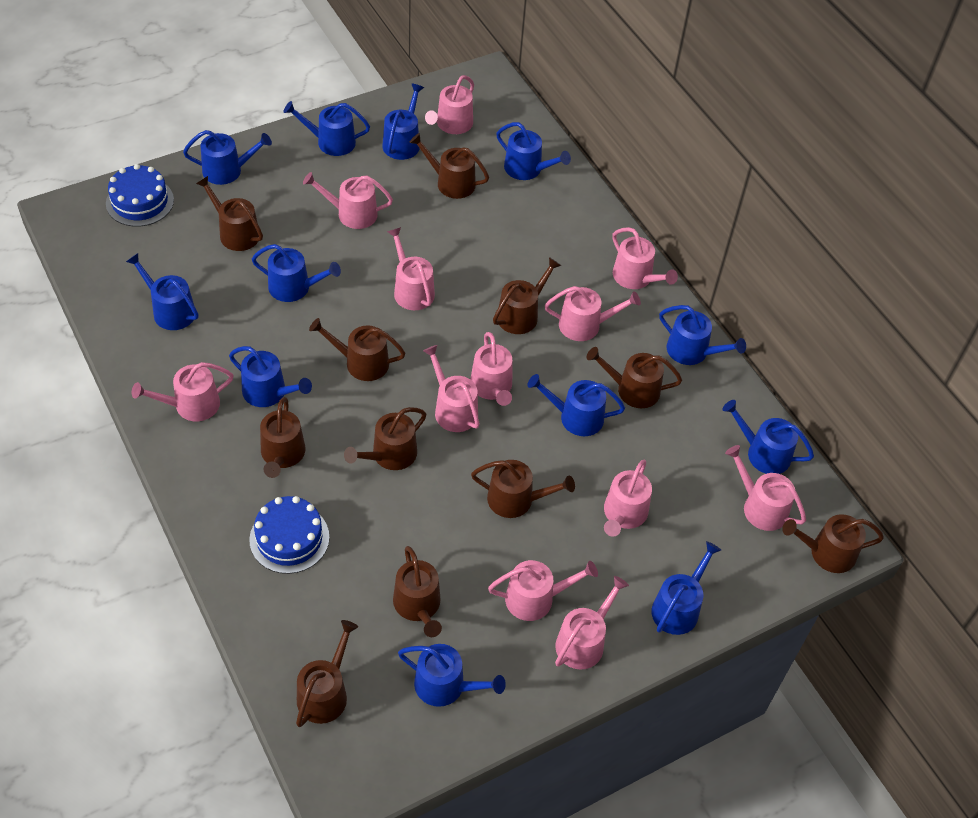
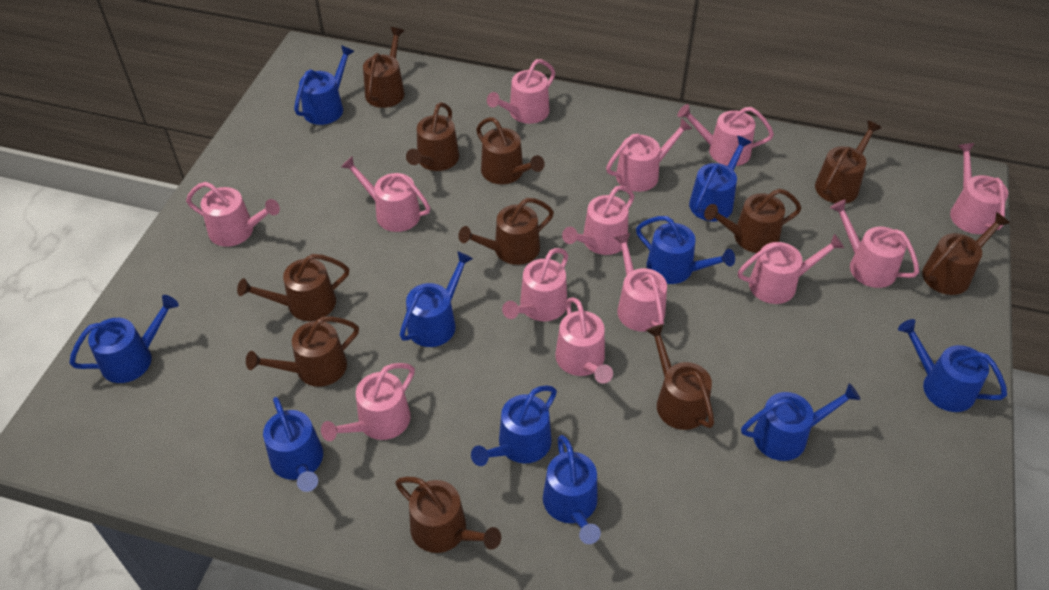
blue cake: [106,164,174,227] [249,496,329,574] = 2 -> none = 0
blue watering can: [126,253,198,330] [183,130,272,185] [229,346,312,407] [252,244,341,302] [283,101,370,156] [382,83,424,160] [398,644,506,707] [496,122,571,180] [527,374,625,436] [651,541,721,635] [659,305,746,365] [722,400,814,474] = 12 -> [69,295,179,383] [263,397,323,492] [294,45,355,125] [400,251,473,347] [471,385,557,466] [543,435,601,544] [636,216,735,284] [689,136,752,222] [741,383,861,461] [898,319,1007,412] = 10
pink watering can: [132,362,234,421] [303,172,393,229] [387,227,435,310] [423,345,480,432] [425,75,474,134] [470,332,512,406] [488,560,598,621] [545,286,641,341] [555,576,629,670] [604,460,652,537] [612,227,678,289] [725,445,806,531] = 12 -> [186,182,280,247] [321,363,415,441] [341,156,430,232] [487,59,555,124] [502,248,568,321] [555,297,613,384] [562,185,634,255] [606,118,693,192] [614,233,667,332] [678,104,774,166] [738,234,844,304] [830,199,919,288] [950,143,1008,234] = 13

